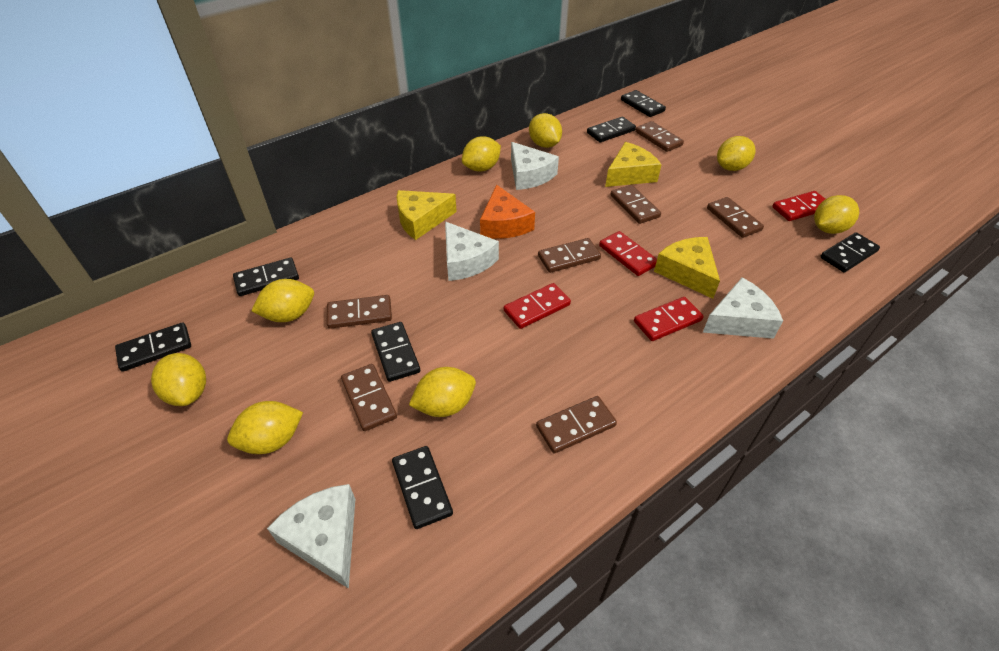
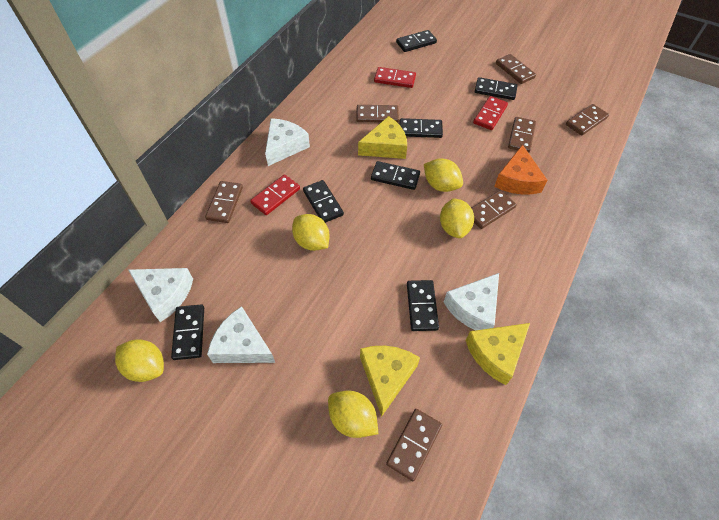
red domino: [504,283,571,329] [599,231,657,276] [634,297,704,341] [772,191,825,221] = 4 -> [250,174,300,215] [374,67,416,88] [473,96,508,130] = 3
yellow lemon: [151,353,206,406] [227,401,303,454] [251,279,314,322] [409,367,476,417] [462,137,501,172] [529,113,562,148] [717,136,756,171] [814,195,859,234] = 8 -> [115,339,164,382] [292,214,330,251] [328,391,378,438] [424,159,463,192] [440,198,474,238] = 5

